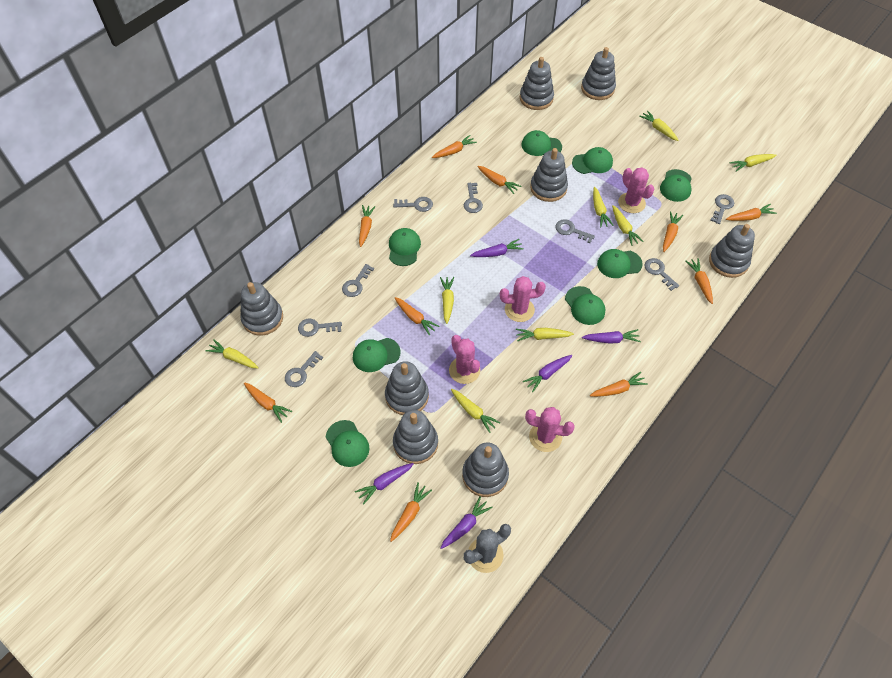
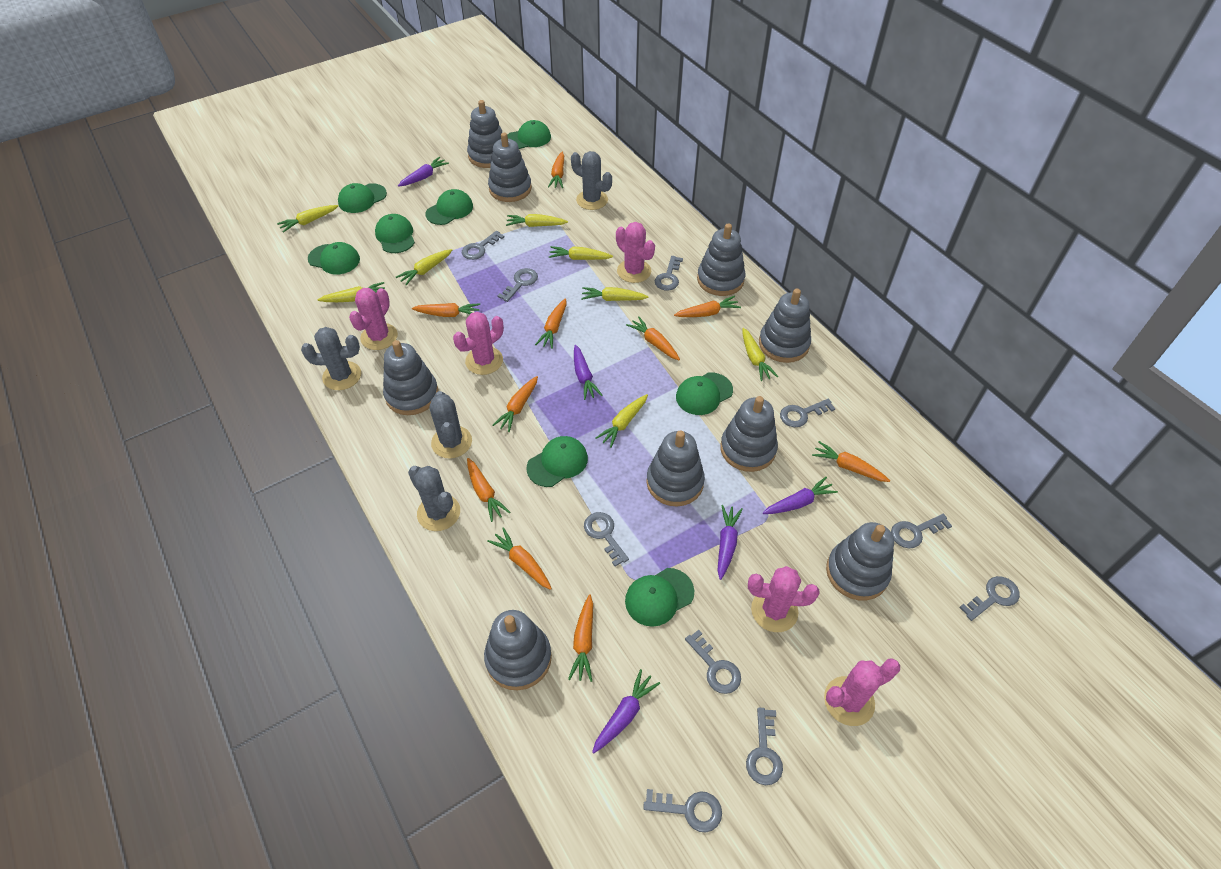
grey cactus: [464,524,511,573] = 1 -> [301,327,361,390] [408,466,460,531] [430,391,472,459] [571,151,612,210] = 4
grey key: [285,351,323,387] [298,318,342,337] [342,264,374,297] [393,197,433,212] [464,183,483,213] [555,219,595,243] [645,258,679,291] [710,194,734,224] = 8 -> [462,231,504,260] [497,268,538,302] [584,512,629,567] [643,789,722,832] [655,256,683,291] [685,630,741,694] [746,708,783,785] [780,399,835,427] [891,514,952,548] [959,576,1020,621] = 10
grey stacking toy: [240,282,283,336] [385,361,429,415] [393,410,438,464] [462,443,509,497] [520,57,554,110] [530,148,568,202] [581,47,616,100] [709,224,755,278] = 8 -> [383,340,438,415] [467,100,502,168] [484,610,552,690] [488,133,532,202] [646,430,705,506] [697,224,746,296] [720,396,778,472] [759,289,811,363] [826,522,894,600] = 9
pink cactus: [449,335,480,384] [500,276,546,322] [525,407,575,452] [618,168,654,213] = 4 -> [349,288,398,350] [453,312,504,375] [616,222,655,283] [748,566,820,632] [824,658,900,726] = 5

